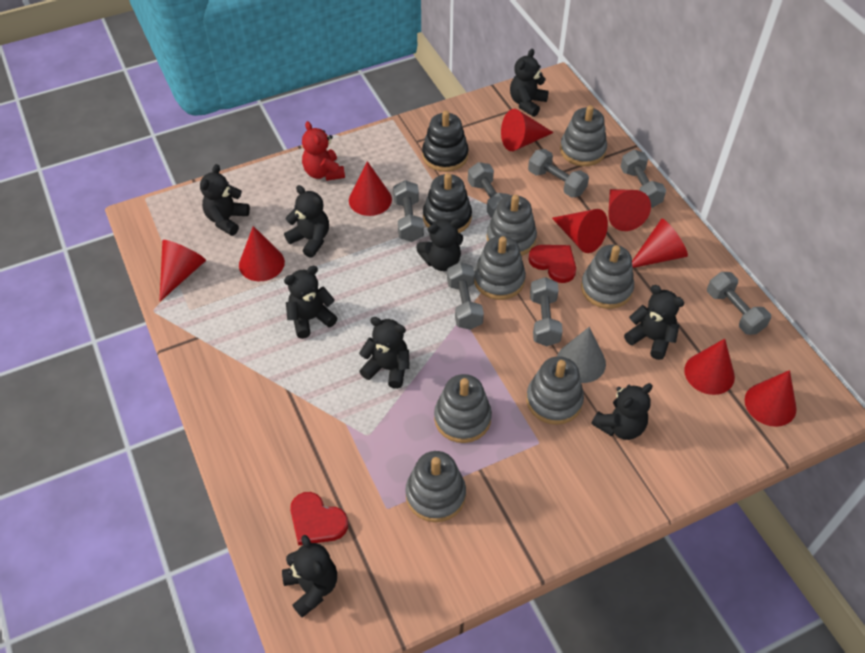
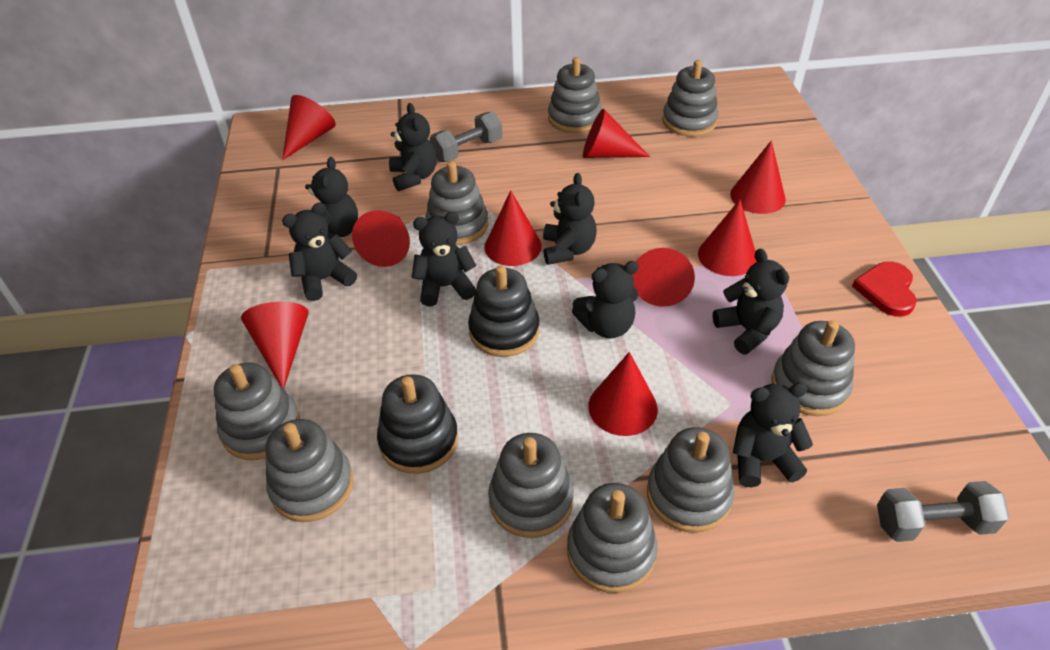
black teddy bear: [200,164,250,236] [282,535,337,618] [284,185,329,258] [284,266,337,339] [359,317,410,389] [416,219,463,271] [510,49,549,117] [591,383,652,440] [624,285,684,360] = 9 -> [282,202,357,301] [305,157,358,239] [389,103,437,191] [412,212,477,306] [543,173,597,265] [572,261,639,339] [713,249,789,355] [733,383,813,487] = 8
grey cone: [557,327,606,383] = 1 -> none = 0
grey dumbbell: [393,180,424,242] [447,262,484,330] [468,162,510,218] [528,149,589,198] [530,277,563,346] [620,149,666,208] [707,272,771,335] = 7 -> [430,112,503,162] [877,481,1009,542] = 2
grey stacking toy: [405,451,466,522] [434,374,492,443] [474,236,526,300] [487,195,537,256] [526,356,584,425] [560,105,607,166] [581,245,634,309] = 7 -> [214,363,300,460] [265,419,353,522] [426,161,488,245] [488,433,574,538] [548,57,602,133] [567,483,658,593] [647,427,735,533] [662,60,718,136] [772,320,855,416] = 9
red heart: [290,492,348,546] [528,245,576,283] = 2 -> [852,262,917,317] = 1
red teddy bear: [302,121,345,181] = 1 -> none = 0

